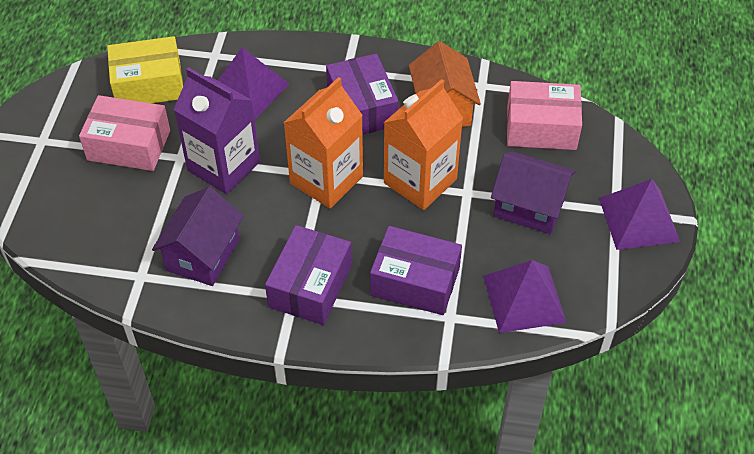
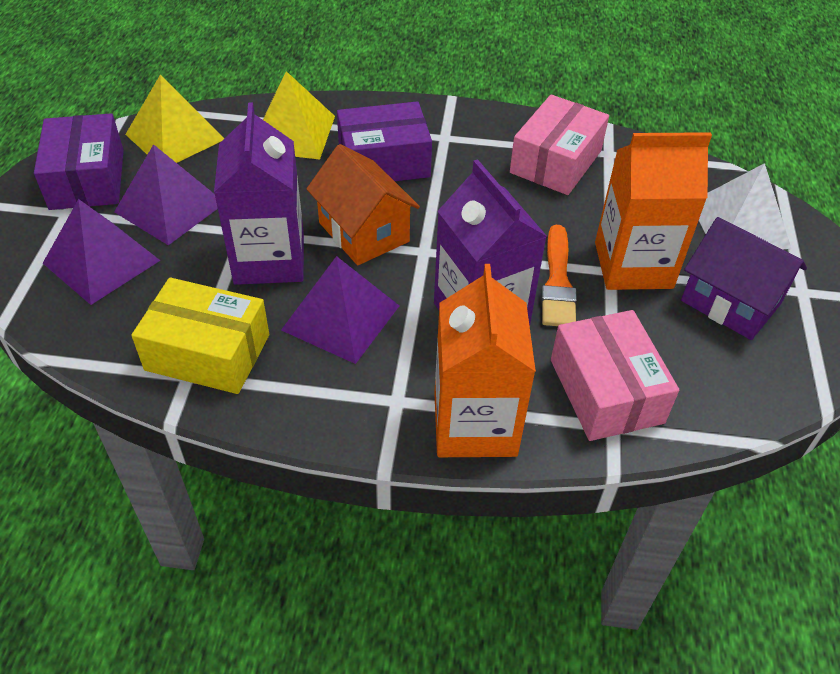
orange brush: none = 0 -> [541,225,577,326] = 1
purple box: [265,225,352,325] [326,53,399,135] [370,226,462,315] = 3 -> [34,113,124,210] [337,101,432,181] = 2
purple carton: [174,67,260,194] = 1 -> [214,103,304,285] [434,159,547,326] = 2
purple house: [152,187,244,286] [491,151,576,234] = 2 -> [681,217,807,340] = 1
white pyramid: none = 0 -> [699,163,792,249] = 1
yellow pyramid: none = 0 -> [125,74,224,163] [263,71,335,159] = 2

